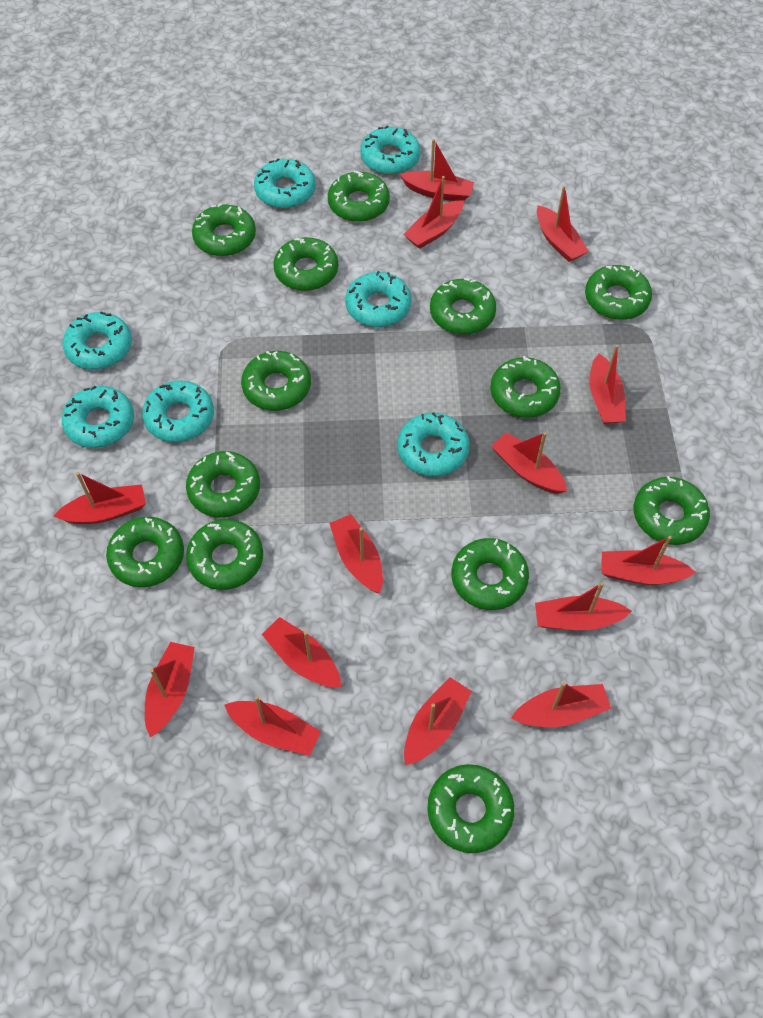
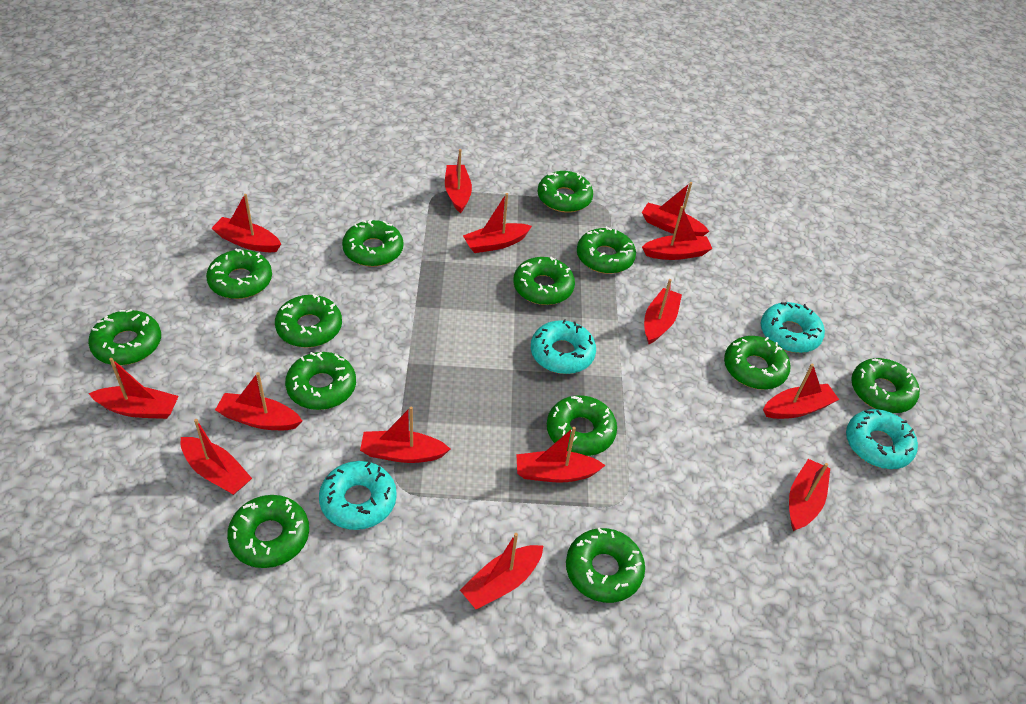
turquoise donut: [62,312,132,370] [62,386,134,448] [142,380,214,442] [254,158,316,208] [345,271,411,327] [360,125,421,175] [397,412,470,477] = 7 -> [319,461,397,530] [531,319,596,374] [761,302,825,353] [846,409,918,469] = 4

